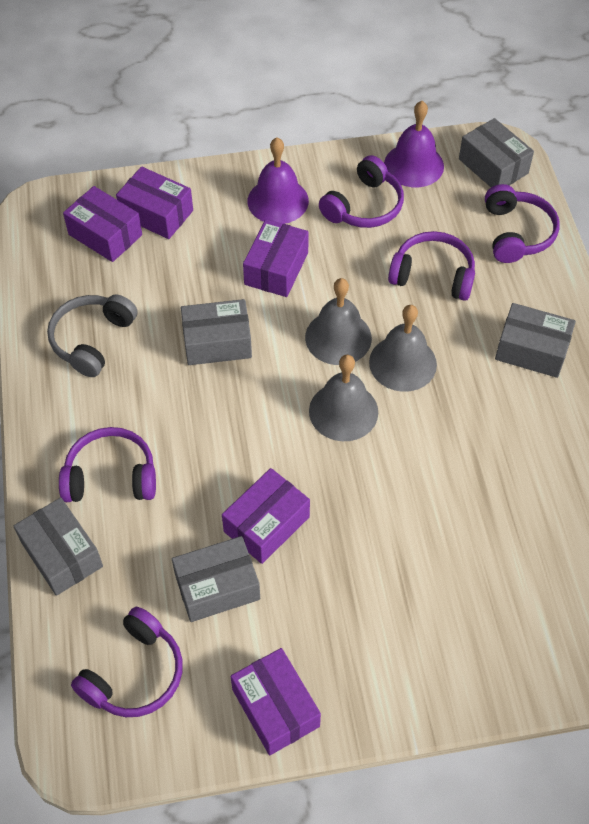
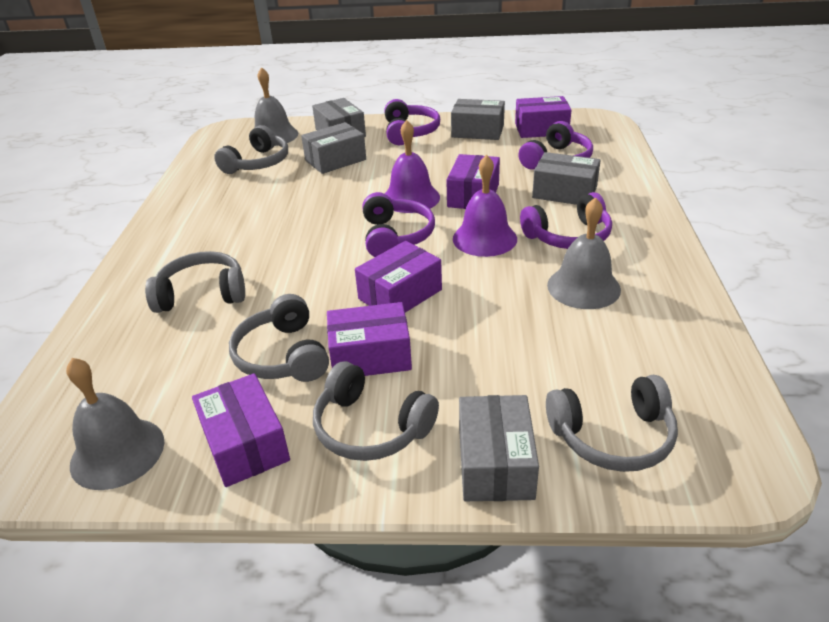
grey headphones: [47,294,137,377] = 1 -> [145,251,245,313] [214,125,288,174] [229,294,329,382] [313,361,439,461] [546,375,678,472] = 5
purple headphones: [59,427,156,502] [71,607,183,717] [319,155,404,228] [388,231,475,301] [485,184,560,263] = 5 -> [362,192,435,257] [384,99,440,145] [518,121,593,170] [520,192,612,249] = 4

